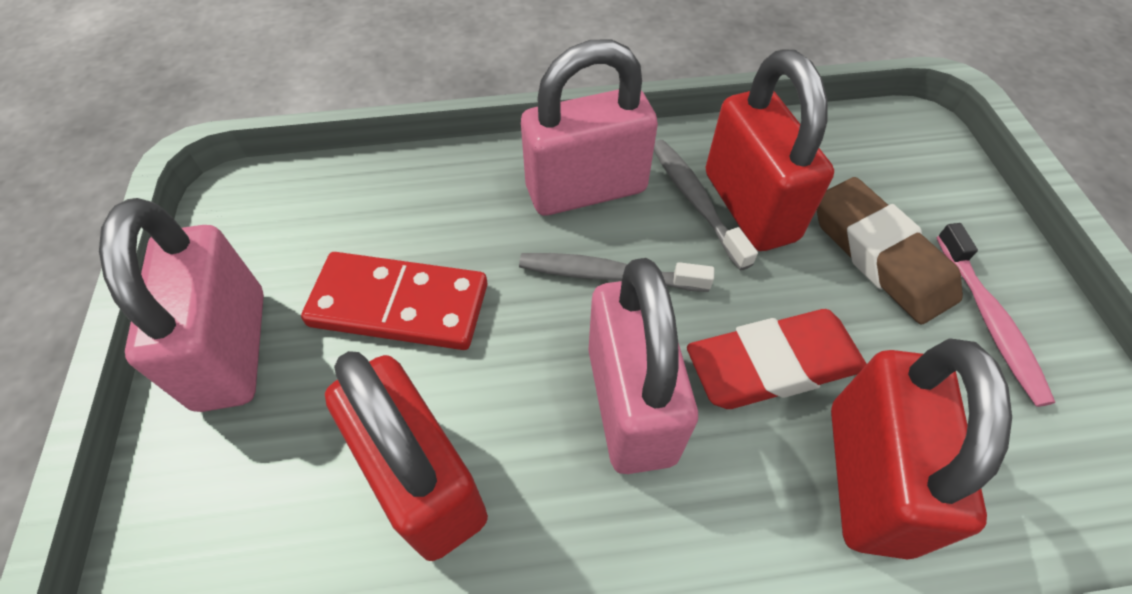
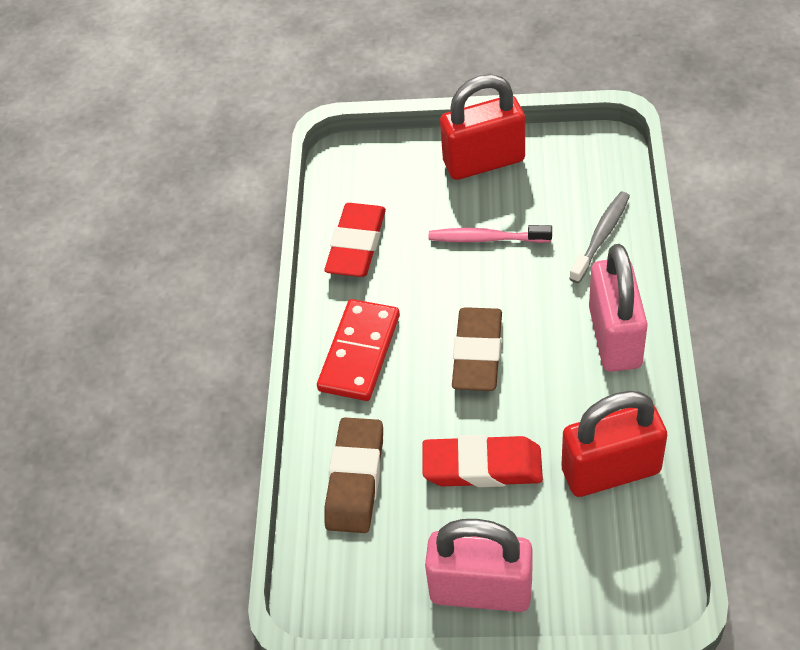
brown eraser: [817,177,963,324] = 1 -> [324,417,383,533] [452,307,502,391] = 2
grey toothbrush: [519,253,714,292] [654,140,758,270] = 2 -> [569,192,630,283] = 1
pink padlock: [99,198,264,412] [521,39,658,216] [588,258,698,474] = 3 -> [425,519,533,612] [589,244,648,372] = 2
red eraser: [687,309,867,409] = 1 -> [324,203,386,277] [423,435,543,487] = 2
red padlock: [325,351,488,561] [706,50,834,251] [831,338,1012,559] = 3 -> [440,74,525,180] [561,391,667,497] = 2

